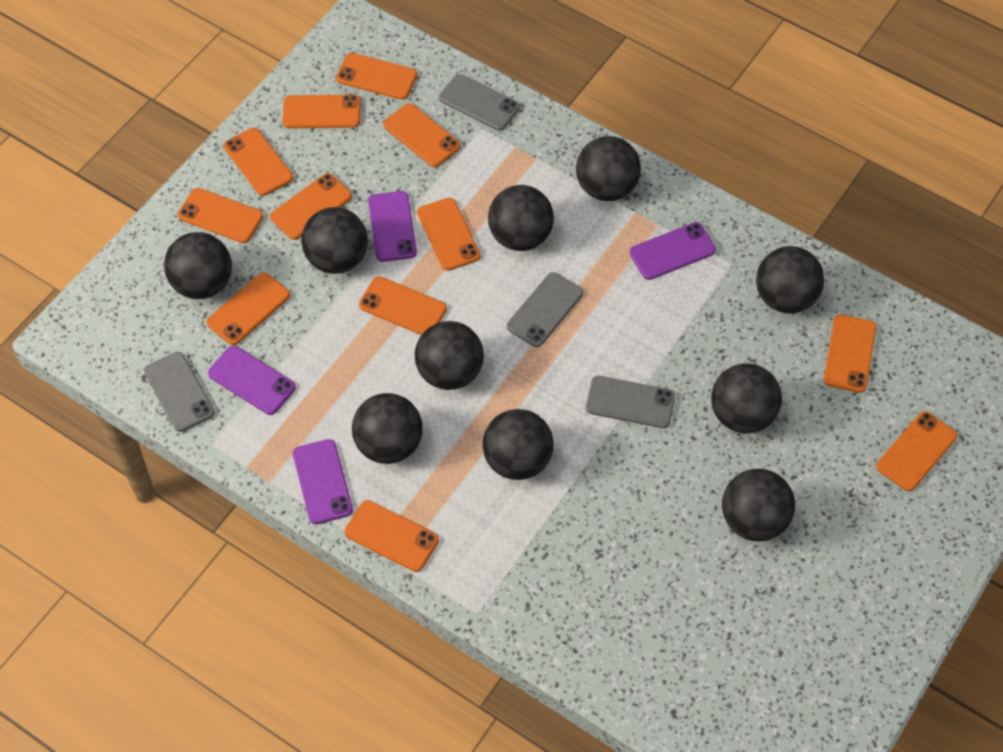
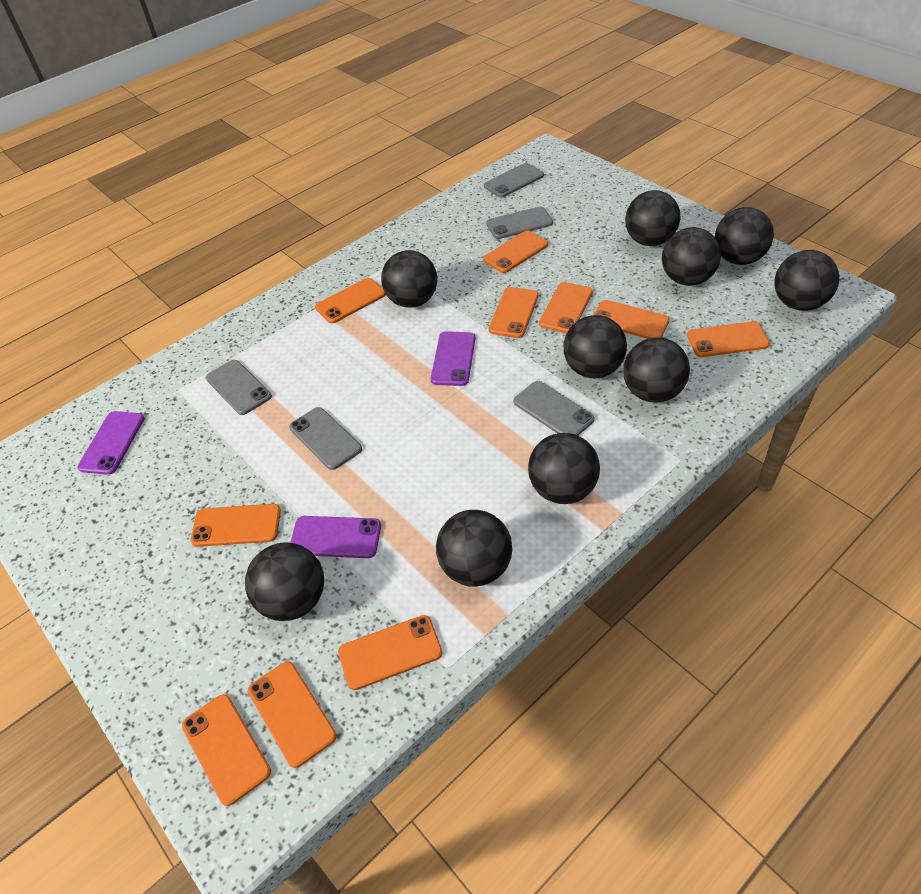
grey phone: [144,352,215,432] [439,74,520,131] [507,272,583,347] [586,376,675,428] = 4 -> [206,360,272,415] [289,407,362,470] [484,163,544,198] [486,207,553,239] [514,381,595,435] = 5
orange phone: [178,188,263,243] [207,272,290,345] [224,128,293,196] [270,173,352,240] [283,95,361,128] [336,53,417,100] [344,500,439,572] [359,276,447,335] [383,103,461,167] [417,198,481,271] [823,314,876,393] [876,411,957,491] = 12 -> [182,694,271,806] [191,504,281,547] [248,661,337,768] [315,278,386,323] [338,615,442,690] [483,230,548,273] [489,287,538,338] [539,282,593,333] [594,300,670,339] [687,321,770,357] = 10
purple phone: [208,346,296,415] [293,439,353,524] [368,191,417,262] [630,222,716,280] = 4 -> [77,411,144,475] [290,516,381,558] [431,331,476,386] = 3

